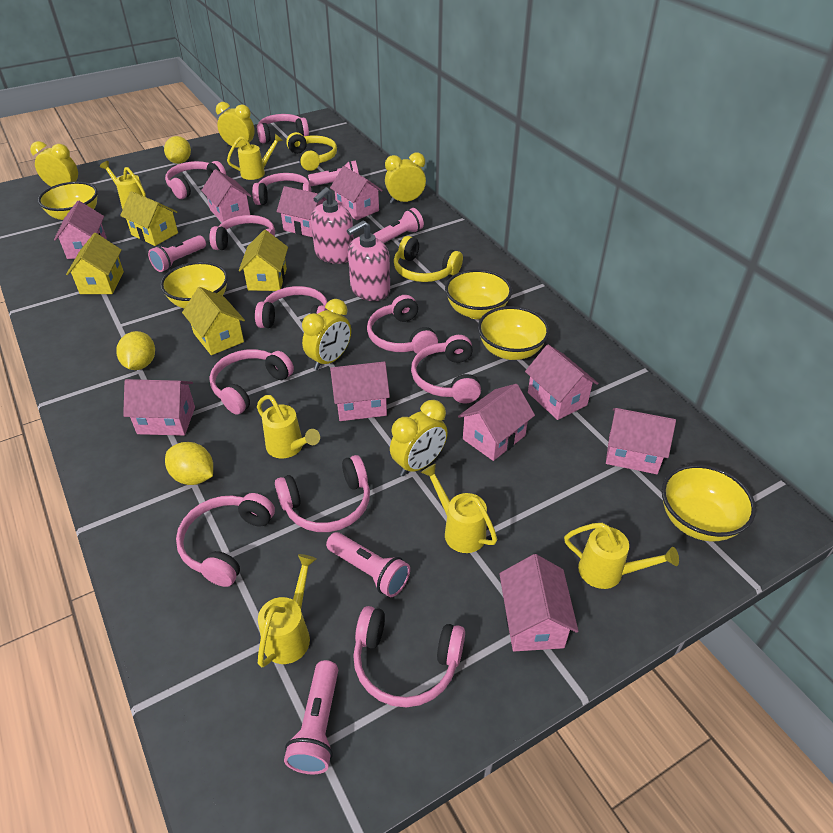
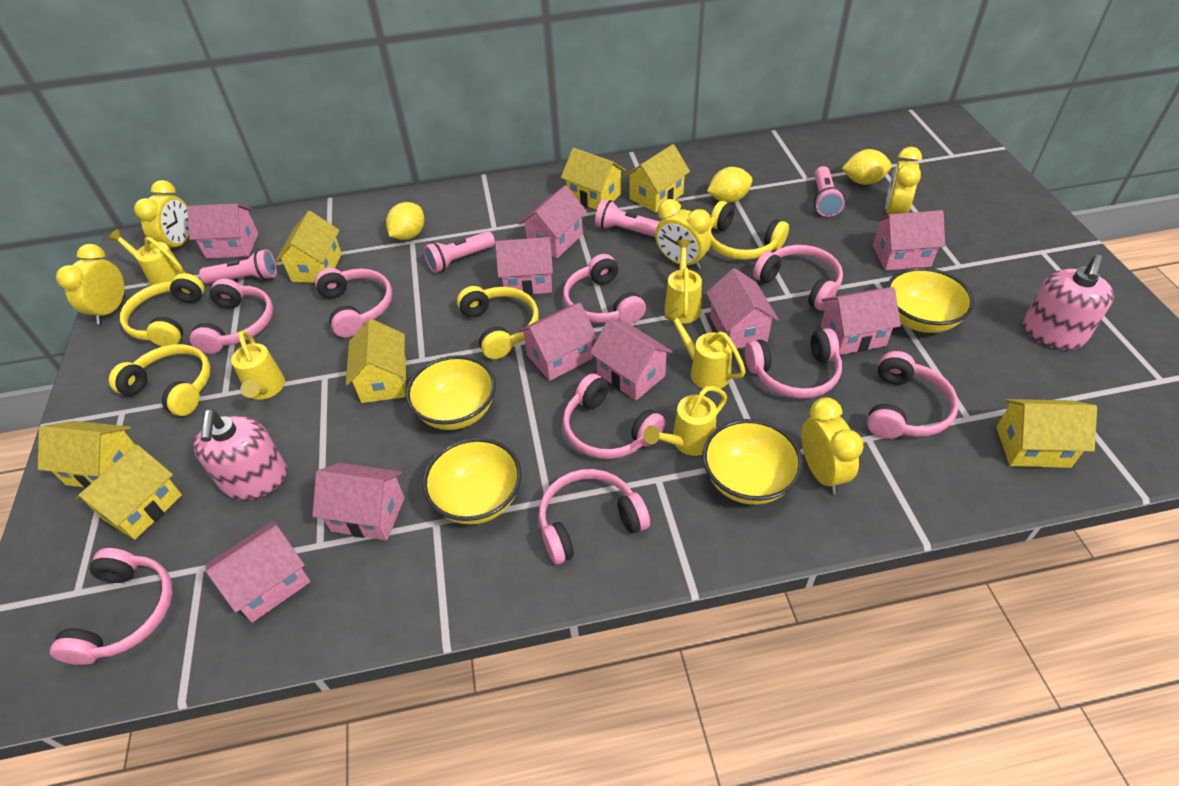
pink flashlight: [148,235,206,272] [284,660,338,774] [308,161,359,186] [326,532,410,597] [374,208,424,243] = 5 -> [199,249,277,284] [424,231,495,273] [595,199,659,237] [814,166,845,217] = 4
pink headphones: [165,161,226,199] [176,493,275,587] [209,215,275,250] [209,349,294,415] [252,173,312,205] [255,286,327,328] [257,114,309,143] [275,455,370,532] [353,606,465,707] [367,295,438,354] [411,335,481,403] = 11 -> [50,548,173,665] [190,279,273,354] [315,268,393,338] [539,469,650,564] [563,254,646,324] [563,374,666,459] [745,328,842,399] [753,245,843,311] [867,351,959,439] = 9
yellow bowl: [38,182,98,220] [160,262,228,308] [445,269,512,319] [478,306,550,360] [662,464,756,541] = 5 -> [406,355,496,430] [423,438,522,525] [703,419,803,505] [886,267,974,333] = 4
yellow headphones: [286,132,337,171] [394,236,463,282] = 2 -> [109,344,211,416] [120,273,204,346] [457,286,539,359] [709,201,789,260] = 4
yellow house: [66,233,124,294] [120,191,178,246] [182,287,245,355] [239,230,288,291] = 4 -> [38,421,135,488] [75,444,182,540] [275,211,342,283] [346,319,406,403] [561,148,626,210] [624,144,690,213] [996,399,1097,468] = 7
yellow watering can: [100,161,146,209] [227,134,283,180] [257,395,320,458] [258,554,316,667] [421,464,497,553] [564,523,679,589] = 6 -> [108,229,185,285] [231,331,285,400] [644,386,727,456] [664,240,702,324] [664,308,746,389] = 5

